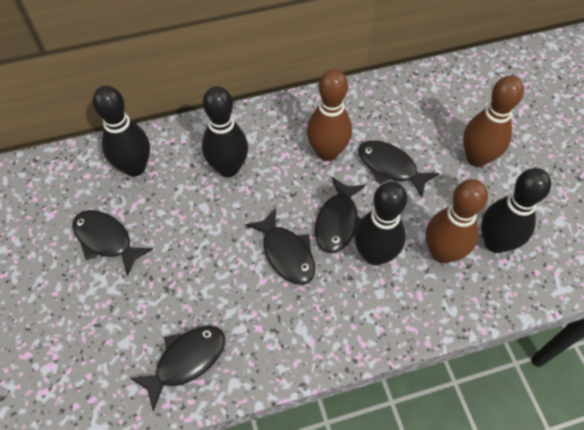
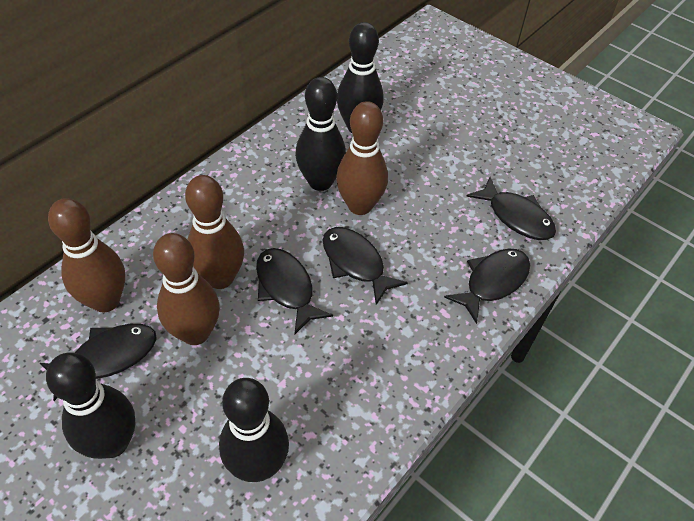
brown bowling pin: [307,69,352,161] [426,179,488,263] [463,75,524,167] = 3 -> [48,198,125,312] [153,233,220,345] [185,175,244,289] [336,101,388,215] = 4

